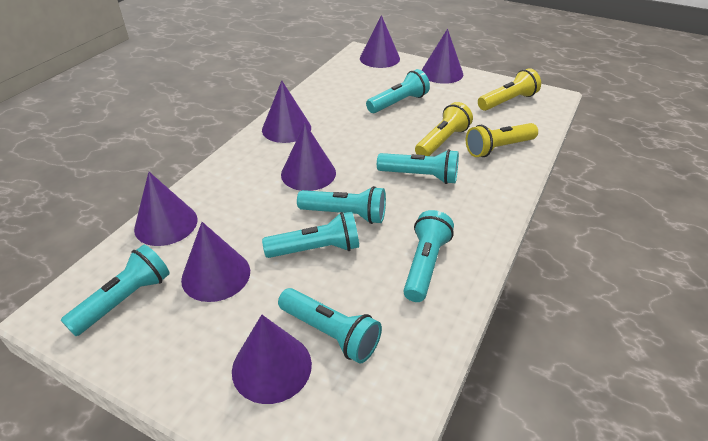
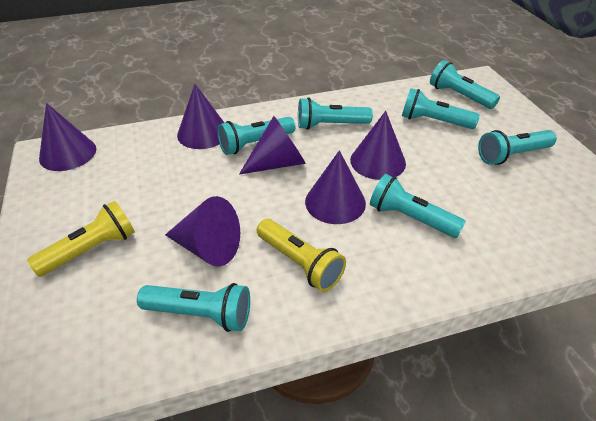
purple cone: [134,172,198,246] [181,222,250,302] [232,315,312,404] [262,81,311,143] [281,123,336,191] [360,15,400,68] [422,29,463,84] = 7 -> [39,103,96,171] [165,196,240,267] [177,84,224,149] [239,116,306,175] [305,150,366,224] [350,111,406,180] = 6
yellow flashlight: [415,102,473,156] [466,123,538,157] [478,68,541,111] = 3 -> [27,201,135,277] [257,219,346,292] = 2

